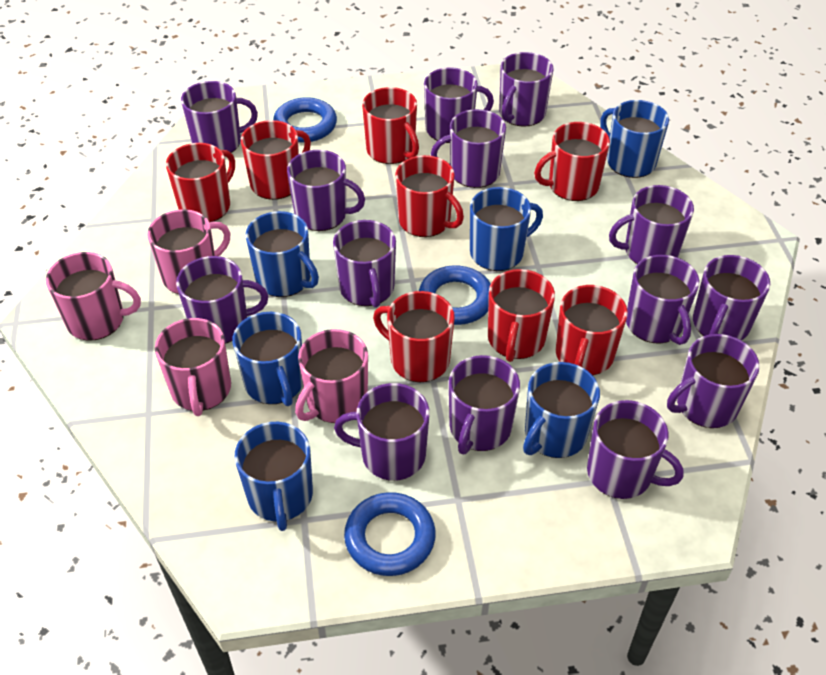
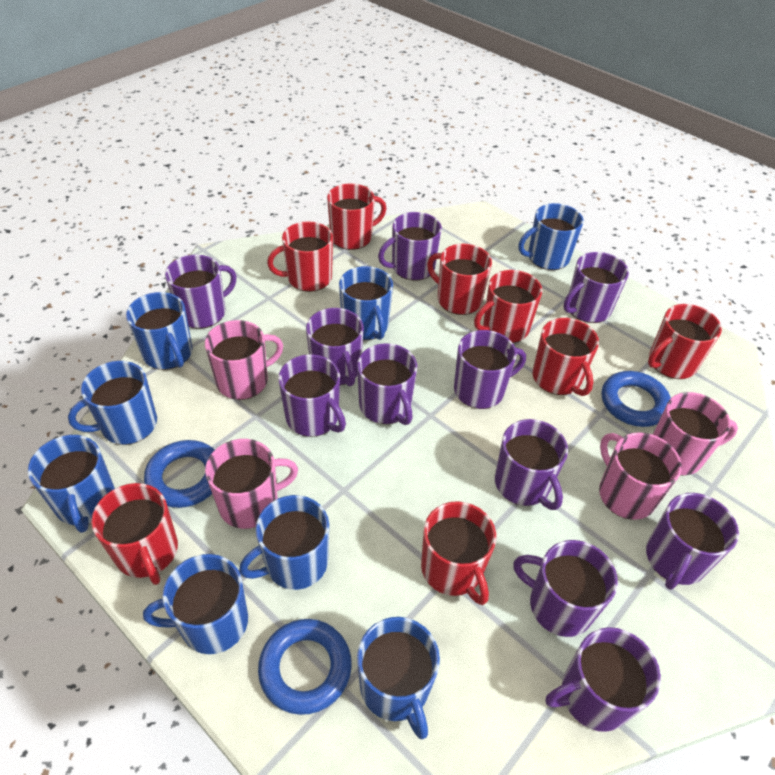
blue mug: [232,312,303,406] [234,422,313,531] [246,211,319,297] [470,187,543,271] [523,362,600,458] [600,100,669,178] = 6 -> [28,435,115,533] [68,361,157,445] [126,292,193,370] [143,554,248,654] [239,495,329,590] [339,266,393,340] [357,617,440,739] [519,203,584,270] = 8
purple mug: [176,256,268,344] [181,81,258,153] [287,150,365,231] [333,220,396,308] [334,383,429,481] [424,67,494,143] [431,109,506,188] [449,355,520,454] [499,52,554,127] [587,400,684,499] [609,185,694,264] [626,255,699,345] [667,334,760,428] [693,255,770,340] = 14 -> [165,255,236,329] [278,354,346,437] [306,308,364,386] [357,343,417,425] [378,212,442,280] [454,330,526,409] [495,419,568,510] [513,540,618,637] [545,627,661,732] [564,252,629,323] [646,493,739,590] = 11

